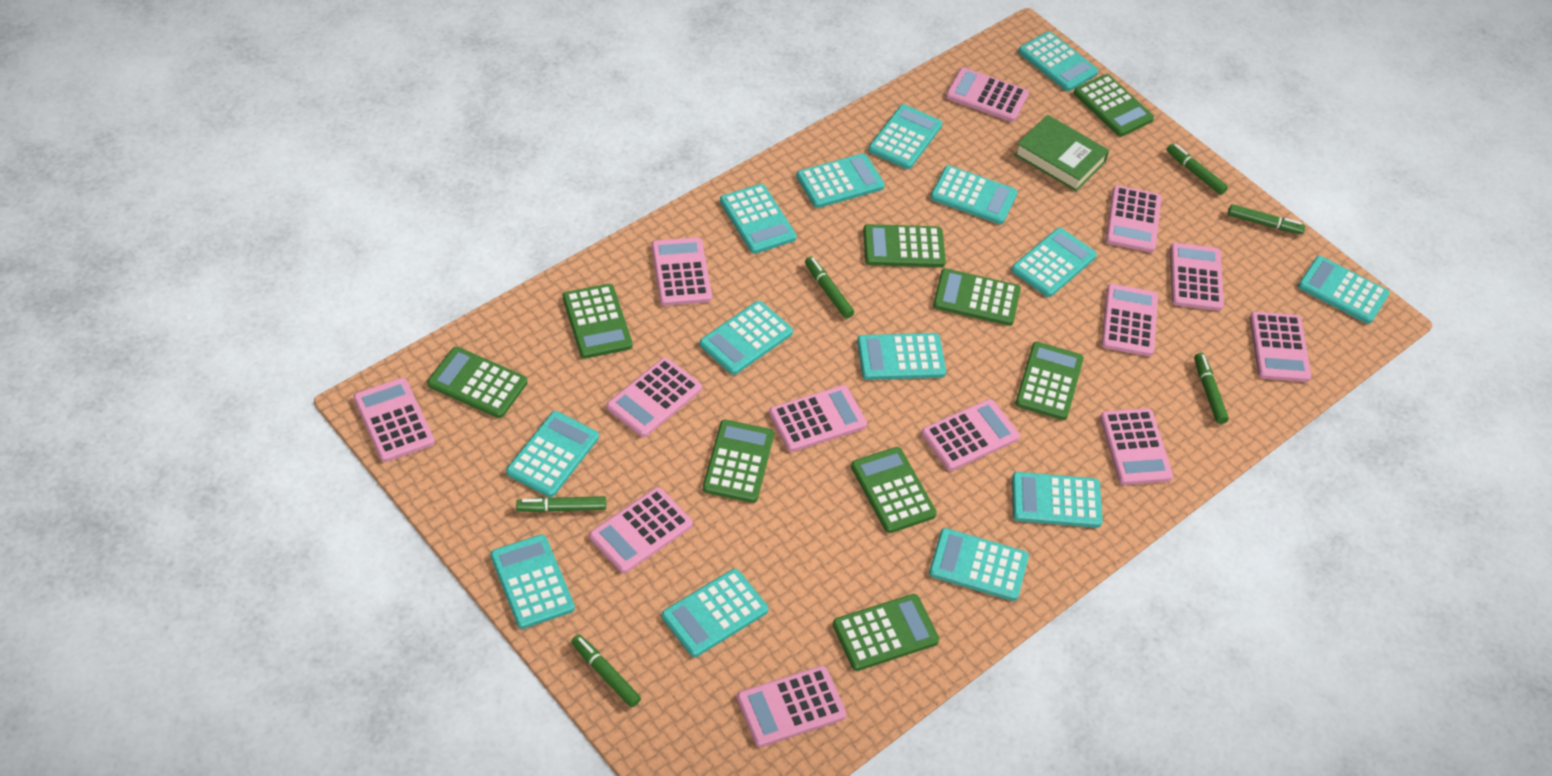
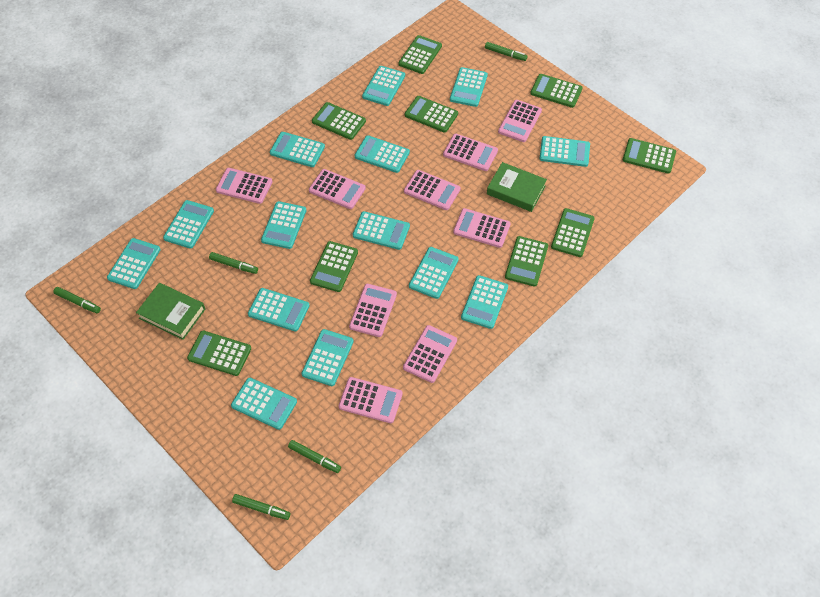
green book: [1014,115,1109,192] = 1 -> [136,283,205,340] [487,162,547,212] = 2
green marker: [516,496,606,513] [571,635,641,707] [805,257,854,319] [1167,143,1228,195] [1194,353,1229,424] [1228,204,1305,234] = 6 -> [53,287,101,313] [209,252,258,274] [232,494,290,520] [288,440,341,473] [485,42,527,61] = 5
pink calculator: [353,378,435,462] [589,487,693,573] [607,357,702,437] [652,237,712,306] [737,666,847,747] [769,385,867,452] [921,399,1020,471] [946,67,1029,122] [1100,408,1173,485] [1102,284,1158,356] [1106,185,1161,253] [1170,243,1224,311] [1250,312,1311,382] = 13 -> [216,168,272,204] [309,169,366,209] [339,377,402,423] [349,284,397,337] [403,325,457,383] [404,170,460,210] [443,134,498,171] [453,208,511,248] [498,100,542,142] = 9

